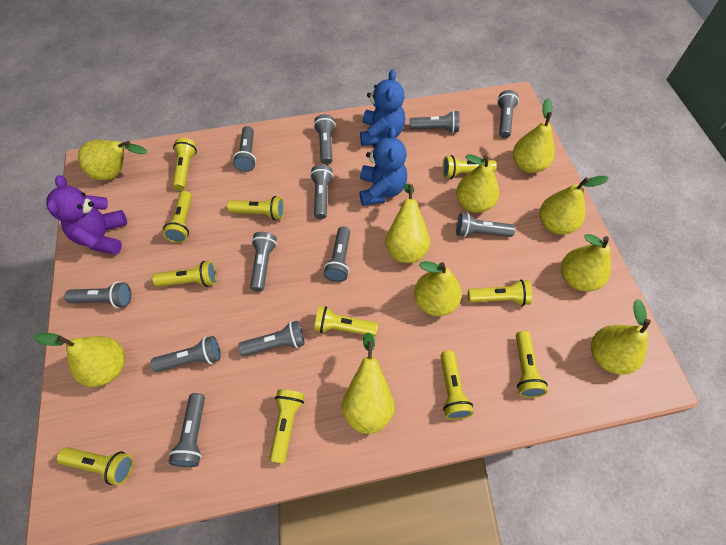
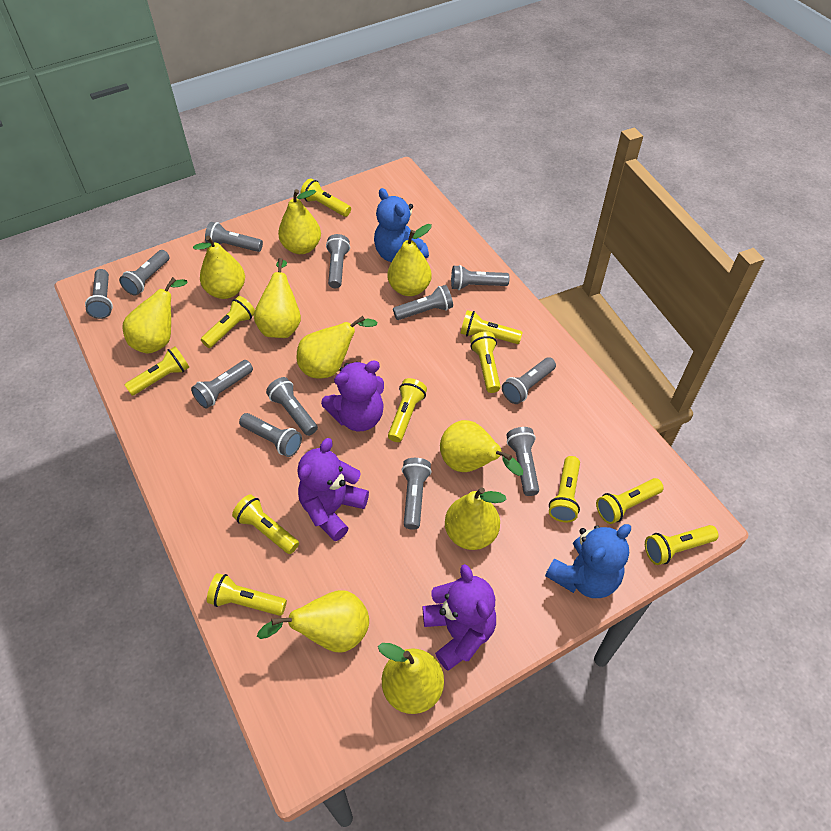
purple teddy bear: [46,175,127,255] = 1 -> [297,438,369,541] [321,360,384,431] [422,564,496,671] = 3

